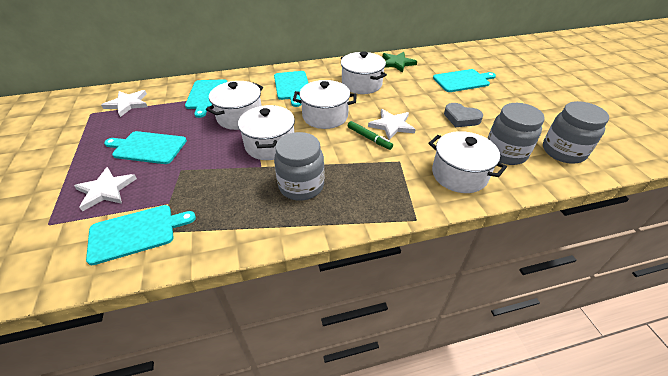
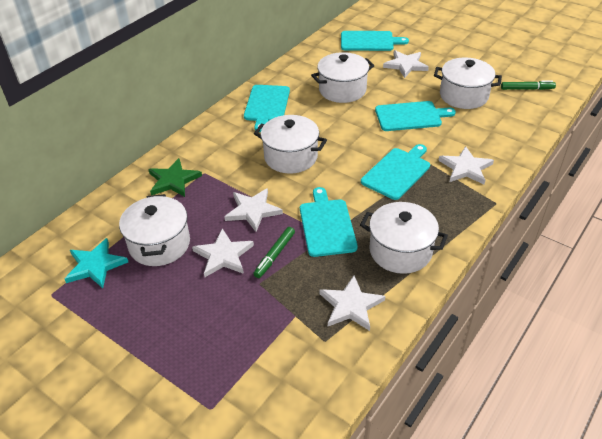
green marker: [348,121,393,150] = 1 -> [253,227,295,278] [501,81,556,90] = 2
grey heart: [444,103,483,127] = 1 -> none = 0
grey jar: [274,132,325,201] [487,103,545,165] [543,101,609,164] = 3 -> none = 0
turquoise star: none = 0 -> [65,238,128,288] = 1
white star: [74,167,137,212] [101,90,148,117] [368,109,416,140] = 3 -> [192,228,254,277] [224,188,283,232] [319,275,385,331] [383,50,429,78] [438,146,494,184] = 5

